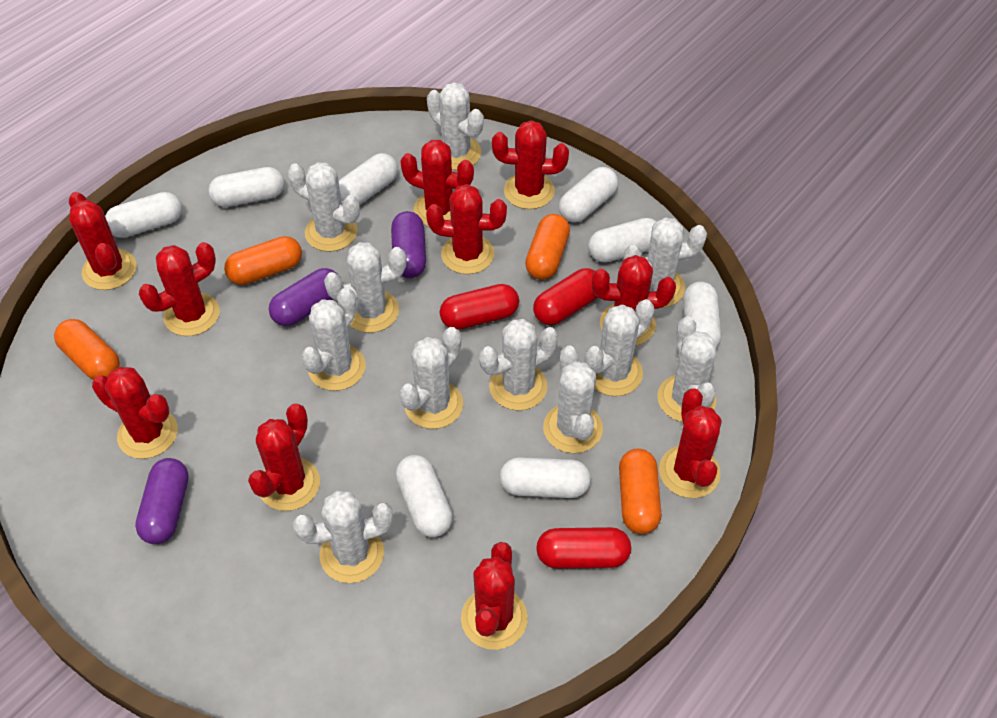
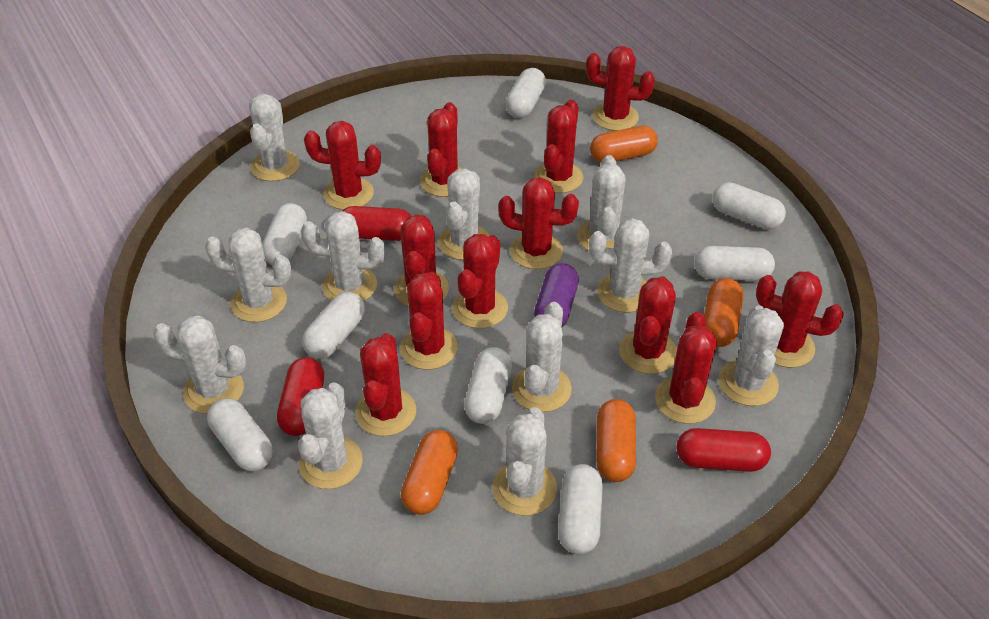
purple capsule: [135,458,189,544] [269,268,337,326] [391,211,426,278] = 3 -> [534,263,579,328] = 1
red cactus: [69,192,136,290] [92,367,178,459] [139,242,220,336] [248,403,320,511] [400,140,474,227] [426,184,507,274] [461,542,528,650] [492,120,569,209] [592,255,676,346] [659,388,721,498] = 10 -> [304,121,381,210] [355,333,416,436] [394,214,449,307] [400,272,458,370] [420,102,462,197] [452,234,508,328] [498,177,579,269] [534,100,583,193] [586,46,655,131] [619,276,677,374] [655,312,717,424] [756,271,844,368] = 12

